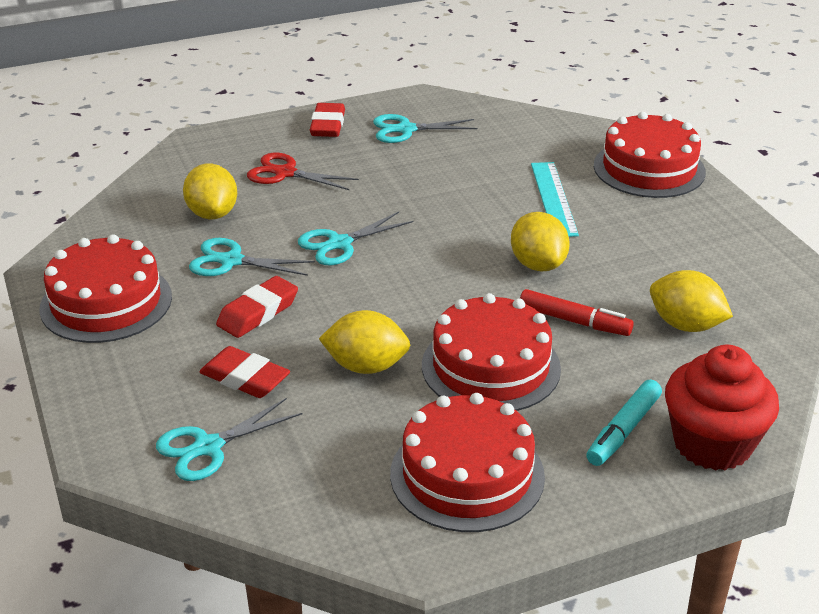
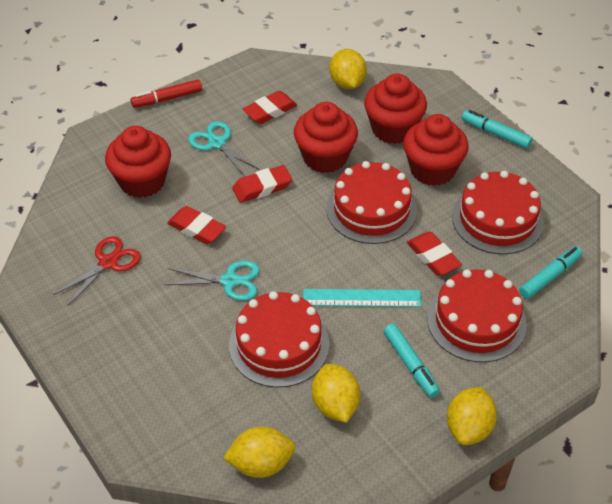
red cupcake: [665,345,779,471] = 1 -> [105,126,171,198] [294,102,358,173] [364,73,427,144] [403,114,469,186] = 4
red eraser: [200,346,290,398] [216,276,298,338] [310,103,345,137] = 3 -> [167,206,226,244] [232,165,292,203] [243,91,297,124] [407,232,462,276] = 4
turquoise marker: [586,379,662,466] = 1 -> [384,324,440,398] [462,110,532,149] [519,246,582,299] = 3
turquoise scissors: [156,398,302,481] [189,238,315,276] [298,212,414,265] [373,114,477,143] = 4 -> [165,260,260,301] [188,121,260,177] = 2

